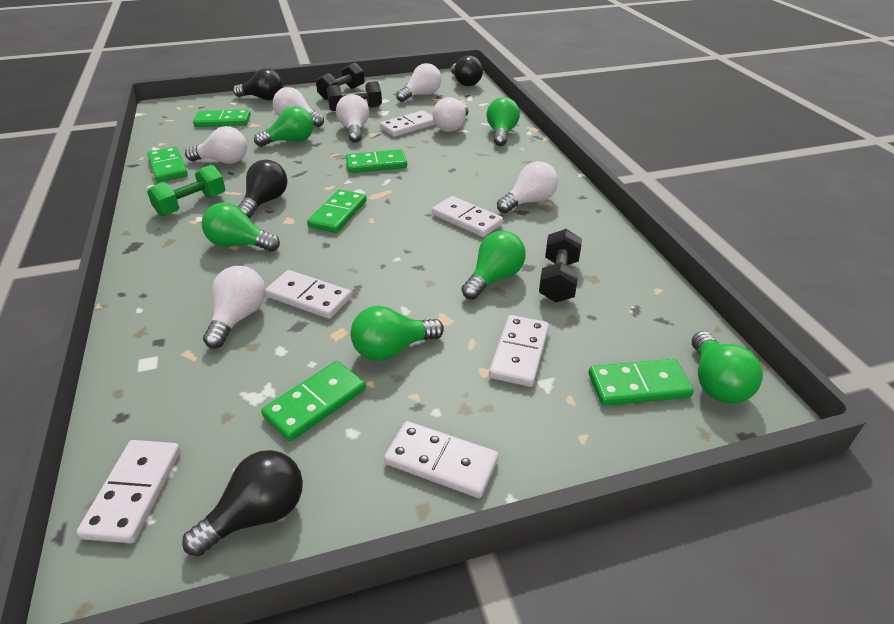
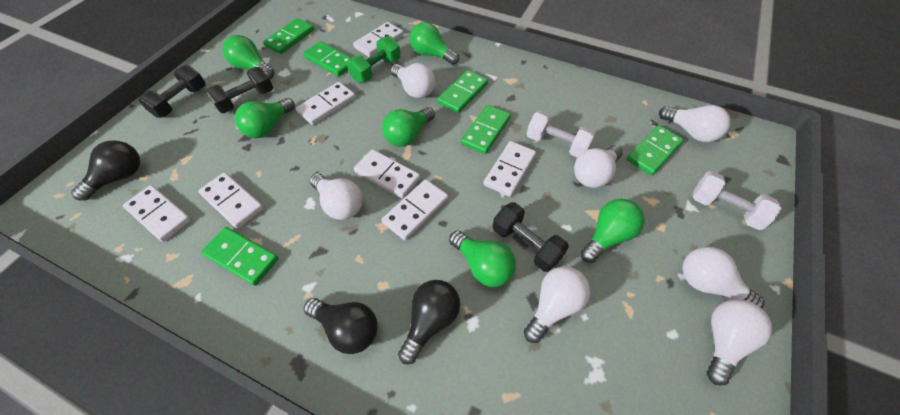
black light bulb: [182,450,303,556] [233,68,283,100] [239,160,287,218] [451,55,483,86] = 4 -> [71,140,140,201] [304,298,378,354] [398,280,460,364] = 3
white domino: [77,440,181,543] [265,270,352,319] [380,110,436,137] [384,421,499,498] [432,196,503,237] [489,315,549,387] = 6 -> [123,185,191,242] [198,172,264,229] [296,82,356,125] [353,22,404,57] [354,149,420,198] [382,179,448,240] [484,141,536,197] = 7
white dumbbell: none = 0 -> [526,110,596,158] [693,171,782,230] = 2

